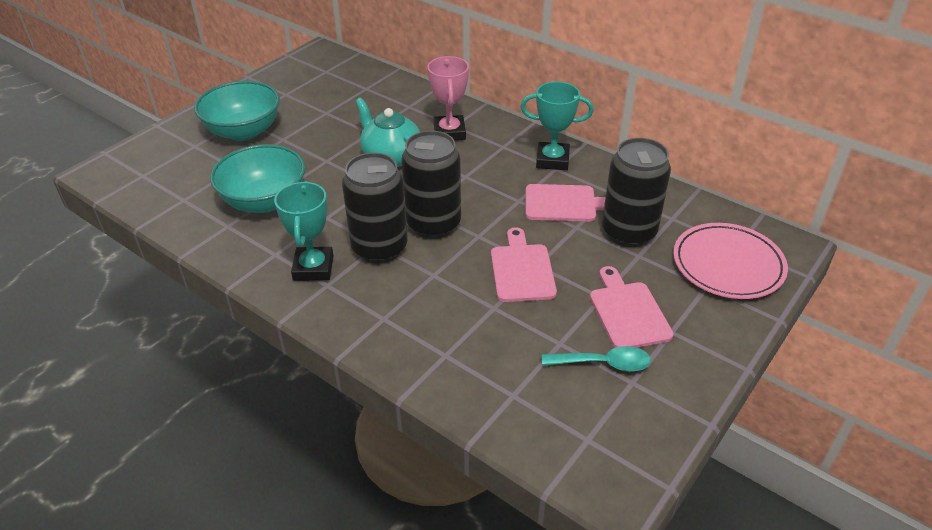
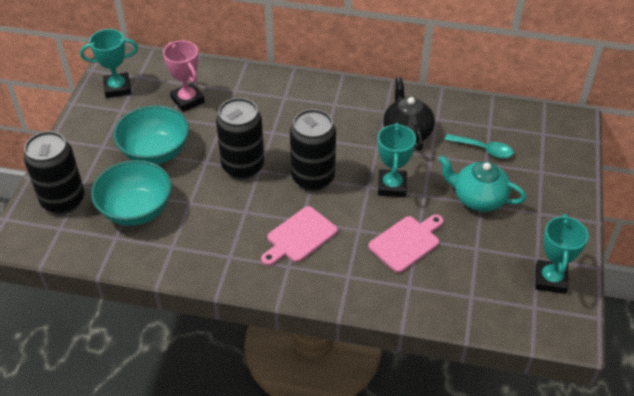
black teapot: none = 0 -> [383,77,435,151] = 1
pink cutting board: [491,227,557,302] [525,184,605,222] [590,266,674,348] = 3 -> [261,206,338,266] [368,214,444,273] = 2
pink plate: [673,223,788,299] = 1 -> none = 0
turquoise trophy: [274,181,334,281] [521,82,594,170] = 2 -> [80,29,138,98] [378,123,416,197] [535,214,589,294] = 3

